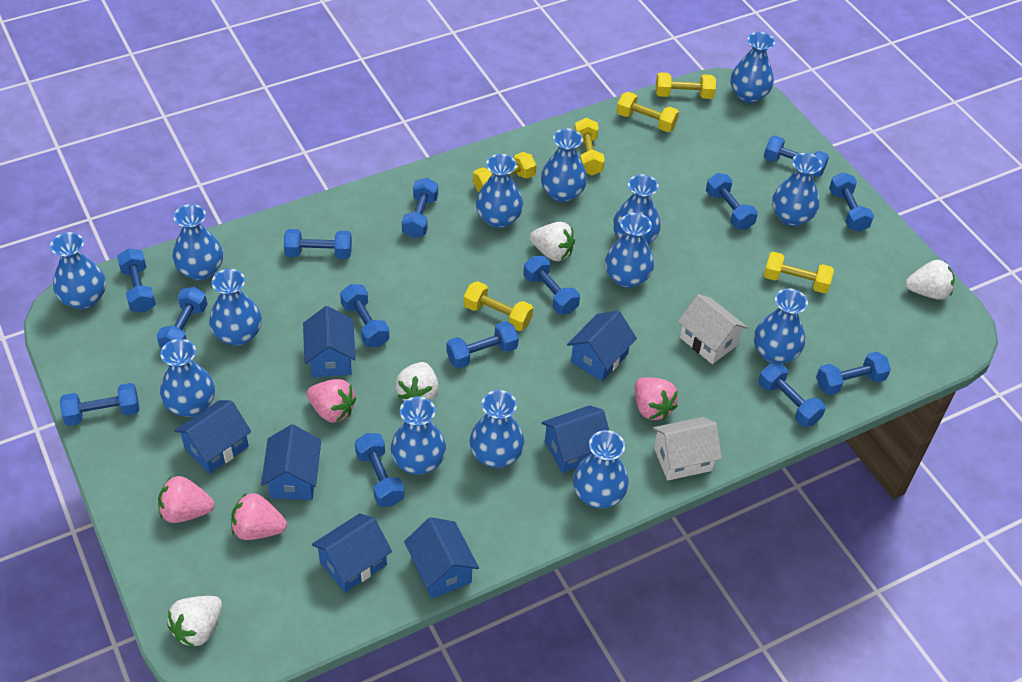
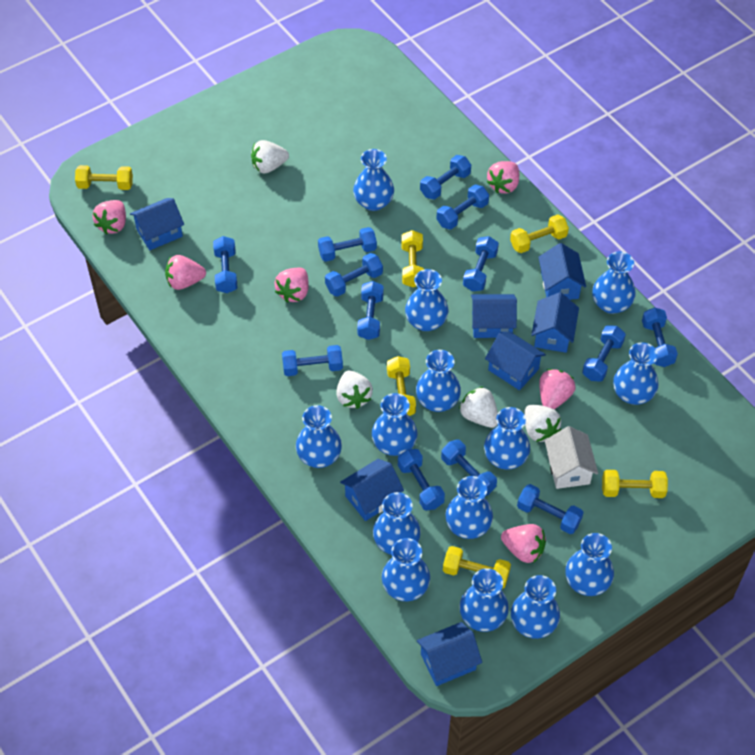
blue dumbbell: [60,383,139,426] [117,248,156,313] [157,286,208,348] [284,229,352,259] [340,284,390,347] [355,433,404,506] [402,178,438,238] [446,321,519,368] [523,256,580,314] [706,173,758,230] [758,362,826,427] [764,136,829,177] [816,352,891,395] [829,172,874,232] = 14 -> [213,236,237,293] [282,345,343,376] [318,227,377,262] [325,253,383,297] [357,281,384,340] [398,449,445,511] [420,155,471,200] [436,184,489,230] [441,439,497,496] [463,236,499,291] [517,484,584,534] [582,325,626,382] [642,307,678,367] = 13
pink strawberry: [158,476,214,523] [231,493,287,540] [306,379,356,423] [635,377,678,420] = 4 -> [92,200,126,235] [165,255,206,290] [275,267,309,303] [487,161,519,194] [501,524,546,563] [539,369,576,409] = 6
white house: [653,417,722,480] [678,294,748,364] = 2 -> [545,426,598,489] = 1

